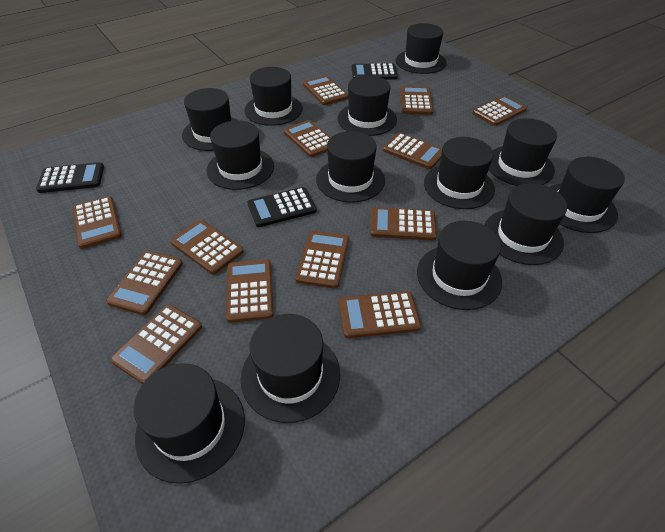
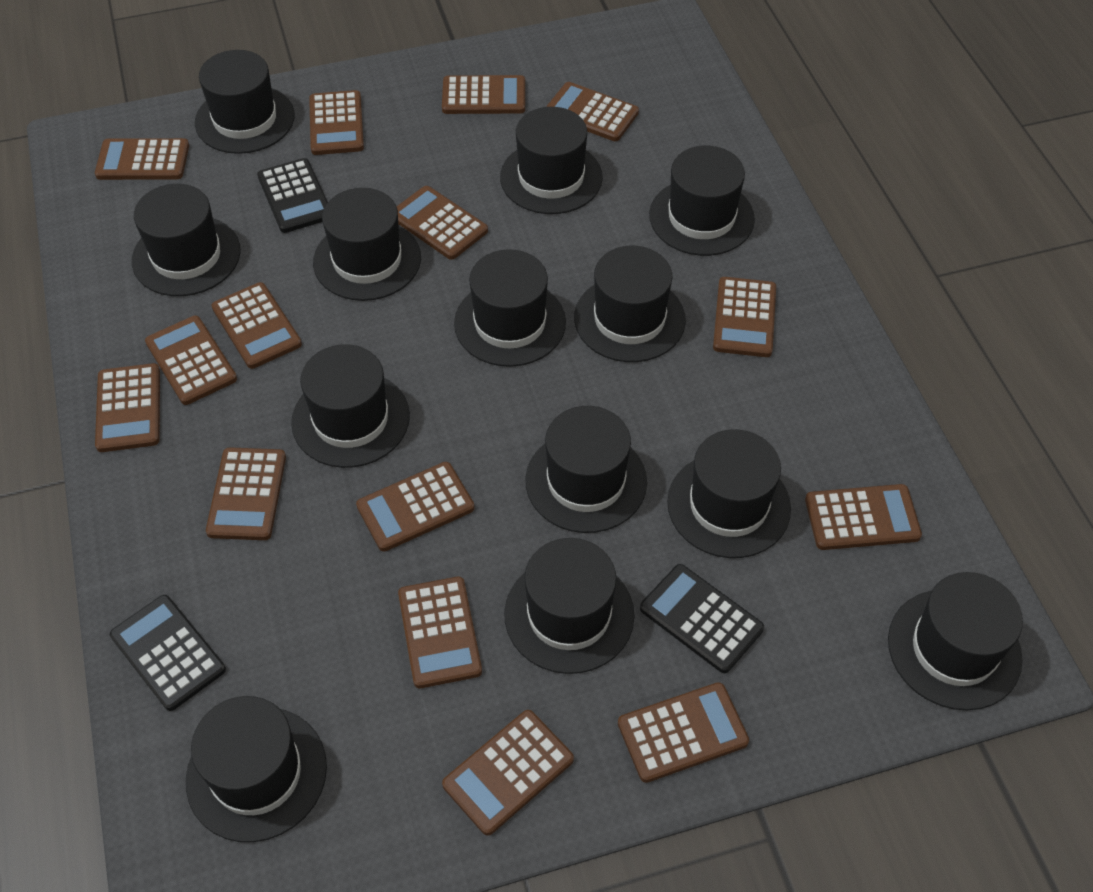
brown calculator: [72,196,122,249] [106,251,183,315] [111,305,202,384] [170,220,244,275] [226,259,274,323] [284,120,331,157] [295,231,349,289] [303,76,348,105] [339,291,421,338] [370,207,437,241] [383,133,442,169] [401,86,433,115] [472,95,527,126] = 13 -> [95,138,189,180] [95,363,160,452] [145,316,237,405] [206,447,286,540] [211,282,302,369] [309,90,364,155] [356,462,475,551] [397,186,488,260] [398,577,482,688] [442,75,525,114] [442,710,574,836] [546,82,639,141] [618,682,749,783] [713,277,776,357] [805,484,922,550] = 15

